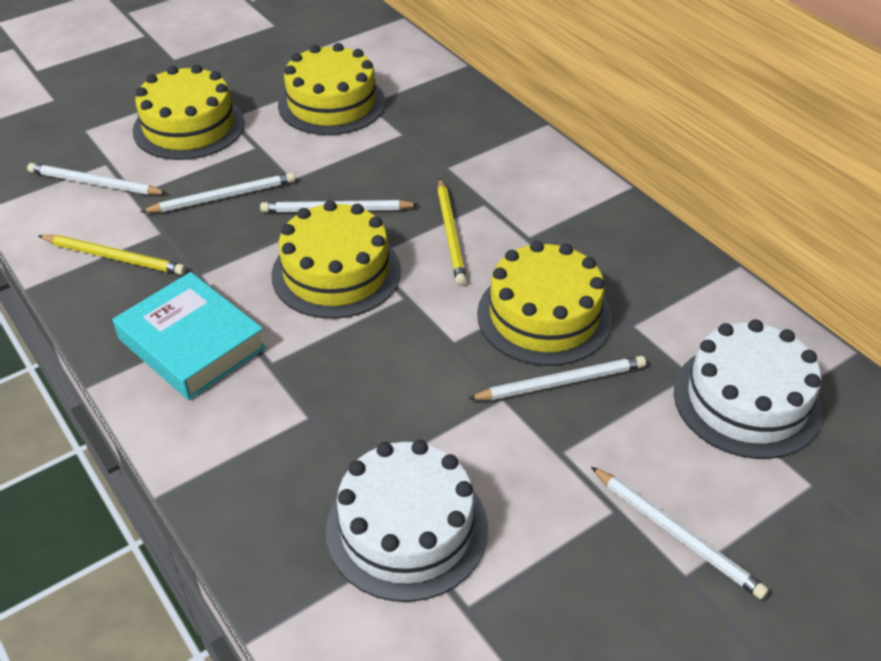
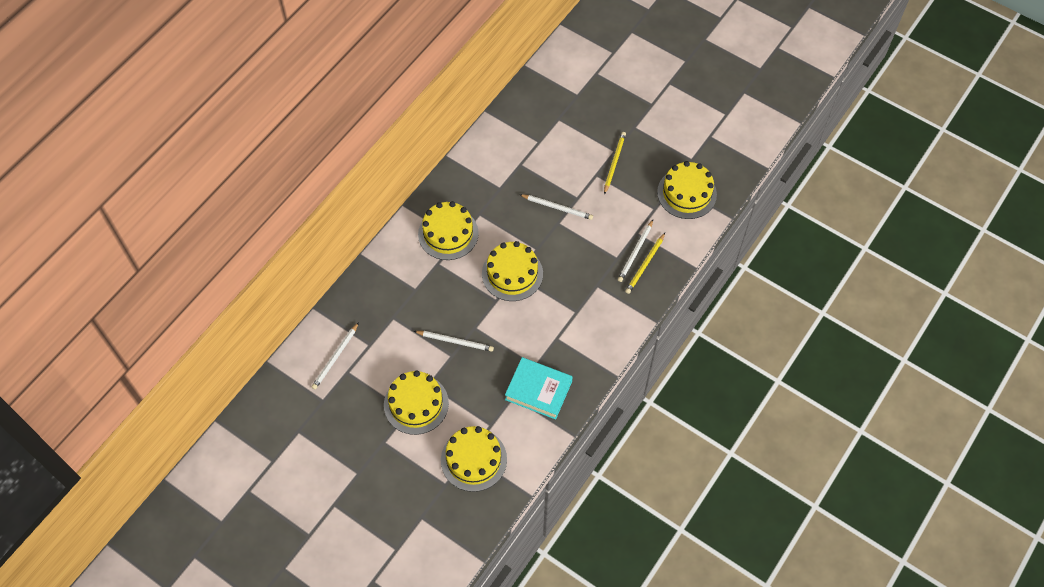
white cake: [326,440,488,602] [674,319,823,459] = 2 -> none = 0
white pencil: [27,163,168,195] [141,172,295,213] [260,200,419,212] [468,356,646,400] [591,467,769,599] = 5 -> [312,322,359,390] [414,331,494,352] [519,194,593,220] [618,220,653,282] = 4
yellow cake: [132,65,245,160] [271,200,401,319] [278,43,385,135] [477,241,612,366] = 4 -> [384,370,449,435] [418,201,479,260] [441,426,507,492] [482,241,543,301] [657,161,717,219] = 5

